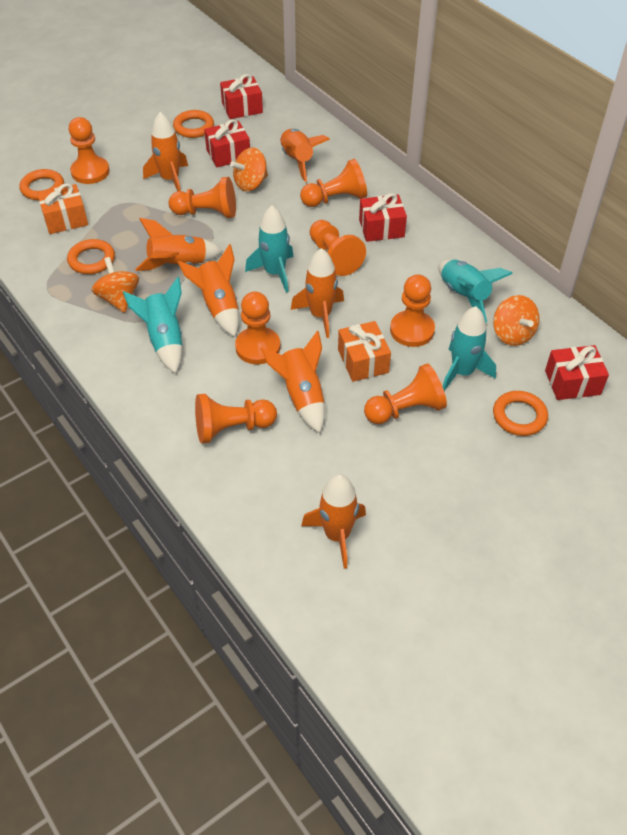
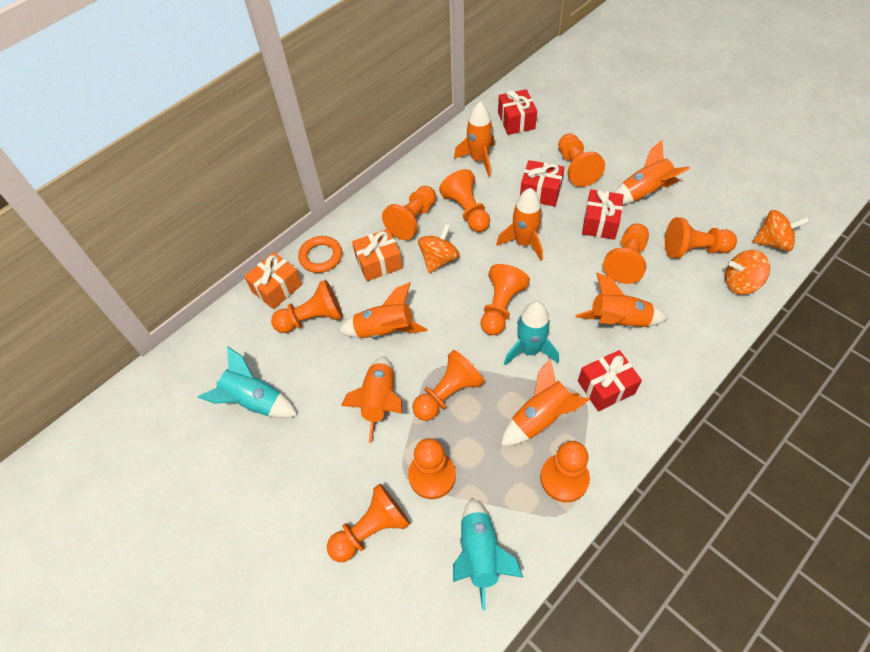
orange pawn: [69,117,110,184] [168,177,236,218] [195,394,277,443] [235,291,281,364] [300,159,367,207] [310,220,366,276] [364,363,447,424] [390,274,435,347] = 8 -> [271,280,343,333] [327,484,410,562] [382,186,436,240] [408,438,456,499] [412,350,484,421] [439,169,490,232] [481,264,530,335] [540,441,590,502] [558,133,605,187] [603,223,649,284] [665,217,737,258] = 11
orange ring: [20,169,64,200] [67,239,115,274] [173,110,214,138] [493,391,548,436] = 4 -> [298,236,342,273] = 1
turquoise rocket: [123,277,183,374] [245,206,294,293] [438,260,513,323] [443,306,496,391] = 4 -> [198,347,298,418] [453,498,524,610] [504,301,559,366] = 3

